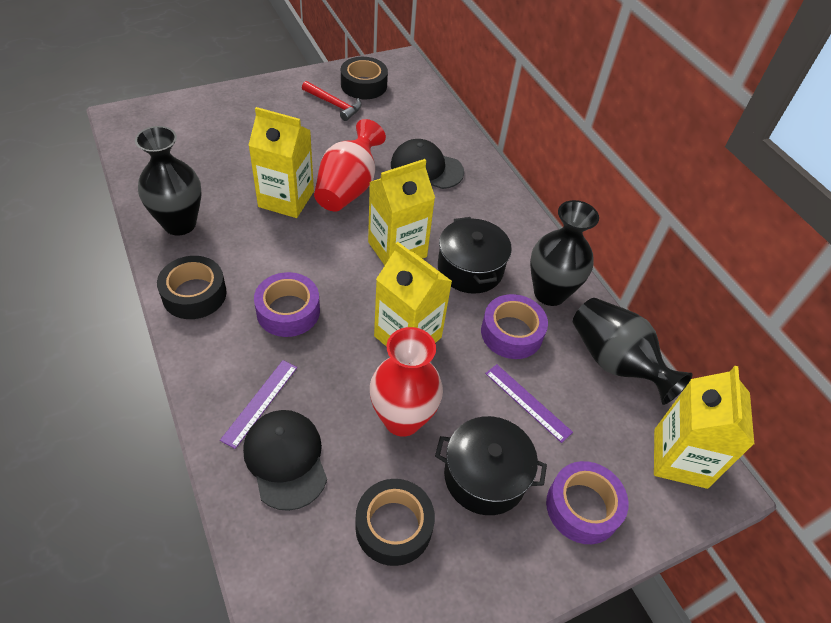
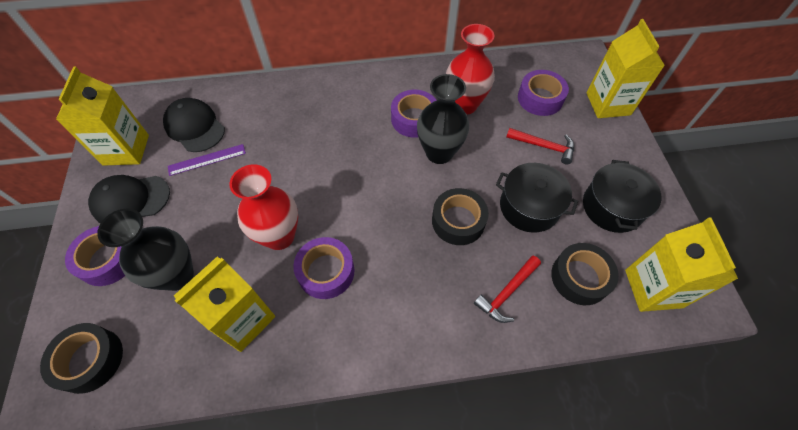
black vase: [135,126,201,236] [530,200,599,306] [573,298,693,405] = 3 -> [97,209,194,291] [417,74,469,164] = 2
purple ruler: [220,360,297,449] [485,364,573,443] = 2 -> [168,144,246,176] = 1
purple tape: [254,272,320,337] [481,294,548,359] [546,461,628,544] = 3 -> [65,226,125,286] [293,237,355,299] [391,90,437,138] [518,70,569,116] = 4
red hammer: [302,81,362,121] = 1 -> [474,256,541,323] [506,128,574,164] = 2

